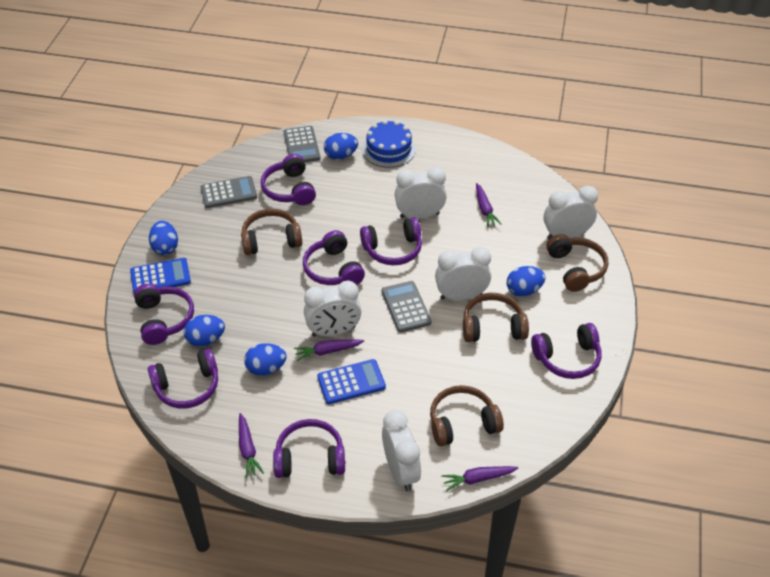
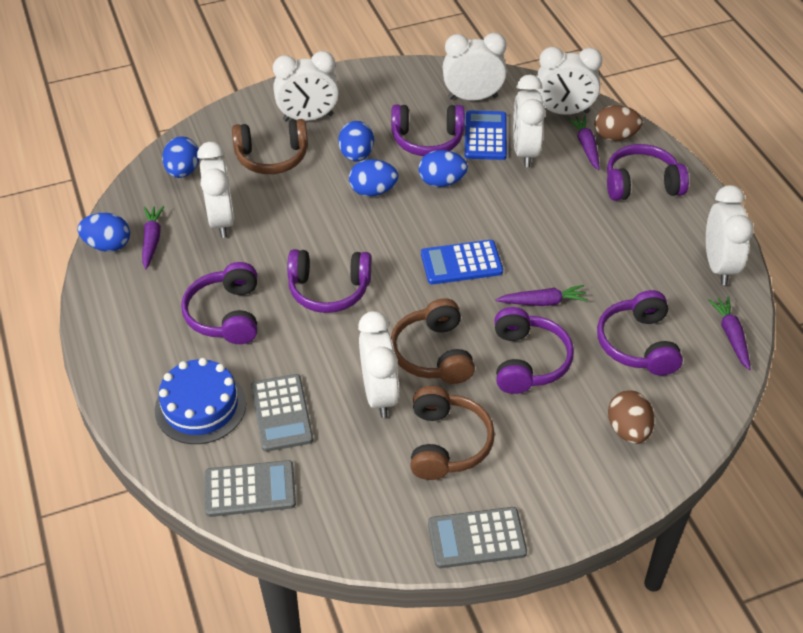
brown egg: none = 0 -> [594,105,643,141] [608,390,655,444] = 2
brown headphones: [241,208,302,255] [430,385,504,447] [463,293,529,342] [546,234,608,292] = 4 -> [232,119,308,174] [391,298,475,384] [410,386,495,480] = 3
purple headphones: [134,284,194,345] [148,349,218,409] [261,154,316,205] [273,419,345,478] [303,230,365,285] [360,217,422,265] [531,323,602,379] = 7 -> [181,262,257,344] [287,249,372,313] [391,105,465,156] [495,307,574,394] [597,290,683,376] [607,144,689,201] = 6
white clock: [304,281,361,337] [382,410,421,491] [395,167,447,219] [435,247,491,300] [544,186,598,239] = 5 -> [197,142,235,238] [273,51,339,121] [358,311,399,418] [443,33,507,100] [513,75,546,167] [536,47,602,115] [706,185,754,285] = 7

